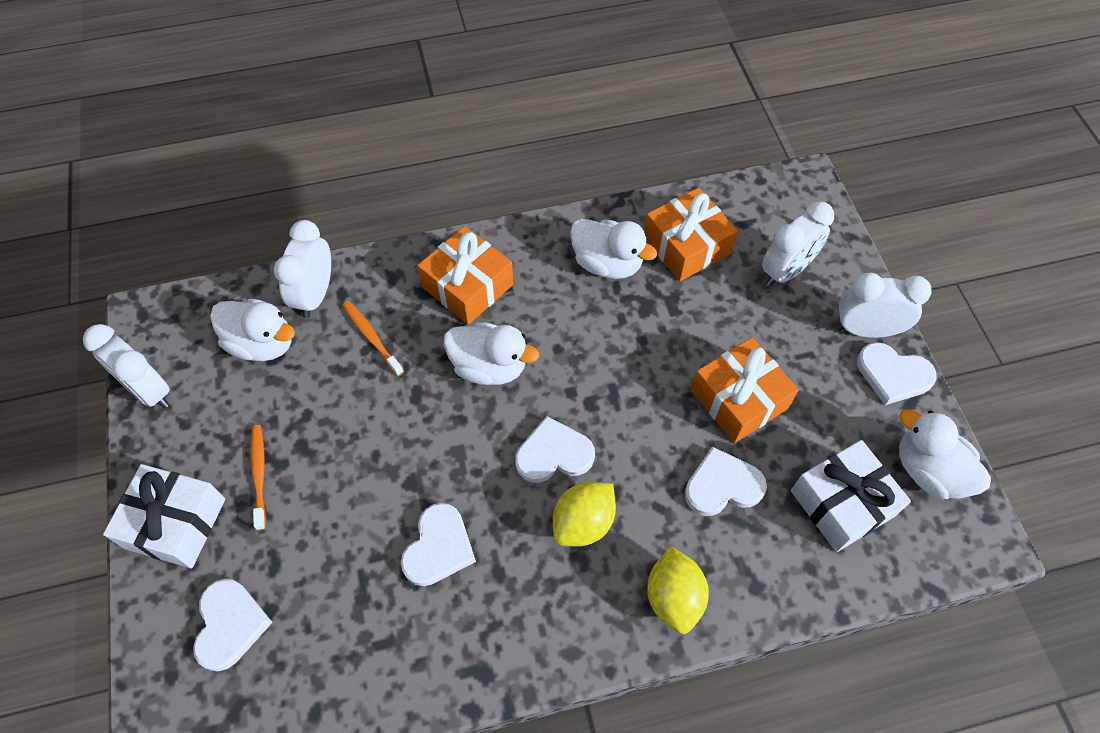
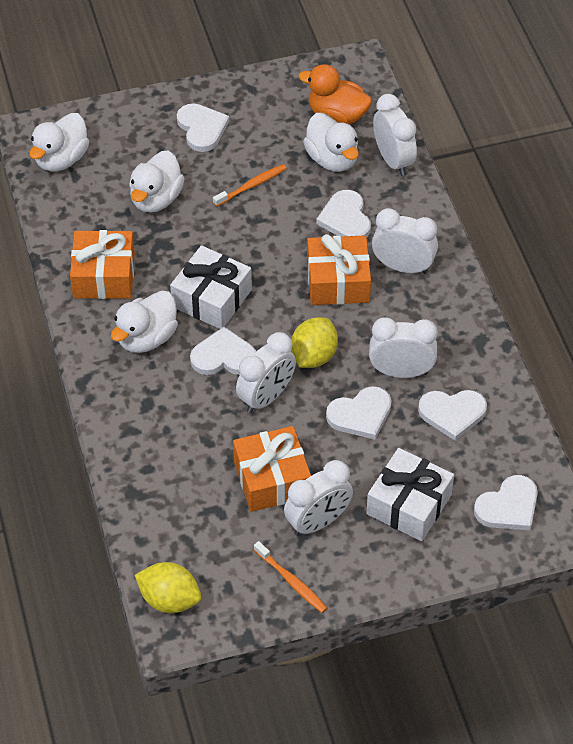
orange duck: none = 0 -> [299,64,372,124] = 1
white clock: [83,324,170,408] [274,220,331,318] [762,202,834,287] [837,273,932,338] = 4 -> [236,332,296,413] [284,460,353,536] [369,317,438,378] [372,208,438,274] [373,94,417,176] = 5
white heart: [193,579,273,671] [401,503,476,586] [515,416,595,483] [685,447,767,516] [857,342,937,405] = 5 -> [177,103,229,152] [190,327,256,375] [316,190,371,237] [326,386,392,440] [418,390,487,441] [474,475,538,530] = 6

